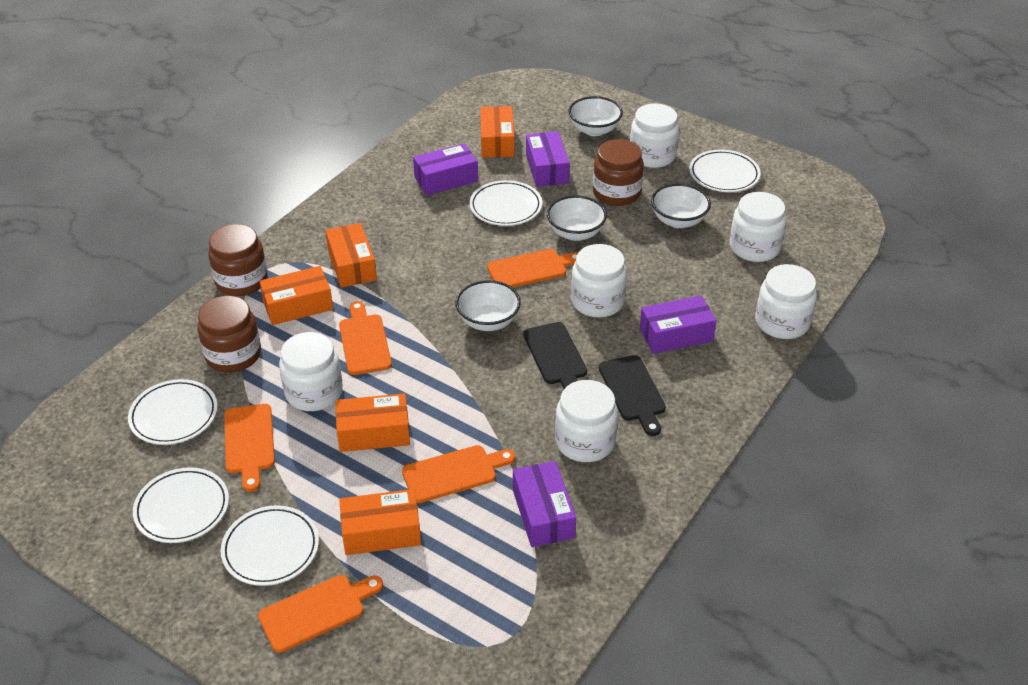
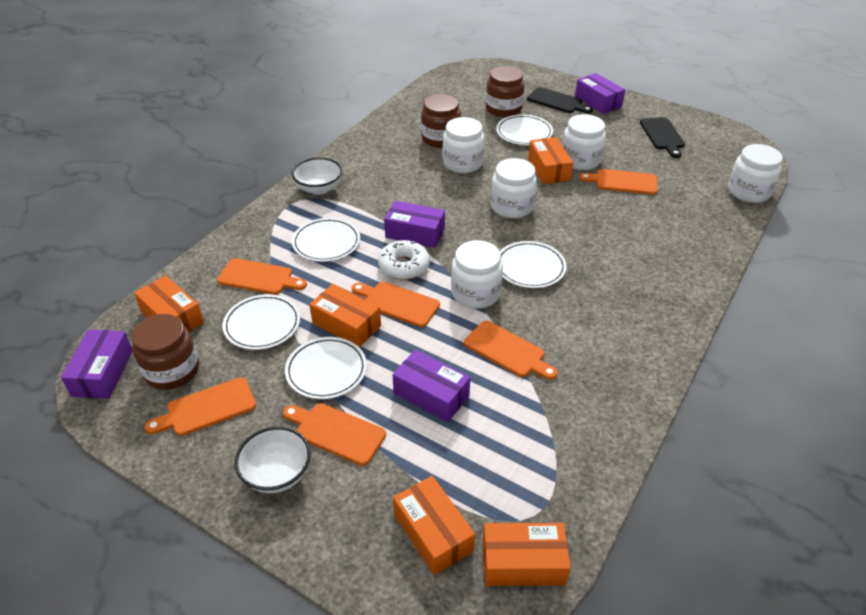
orange cutting board: [224,404,275,492] [258,575,383,653] [339,301,392,375] [402,445,516,503] [487,249,578,288] = 5 -> [145,377,256,436] [217,258,307,295] [283,403,386,466] [351,282,440,327] [464,321,558,380] [579,169,658,195] = 6
white bowl: [455,280,521,331] [547,195,607,241] [569,96,623,136] [651,184,711,228] = 4 -> [235,427,311,493] [292,157,342,195] = 2
white donut: none = 0 -> [378,240,430,280] = 1
white jar: [279,332,343,411] [555,380,618,462] [571,244,627,318] [630,103,679,168] [730,192,786,262] [755,264,817,339] = 6 -> [443,117,485,173] [451,240,503,309] [491,158,537,218] [562,114,606,170] [728,144,783,203] = 5

